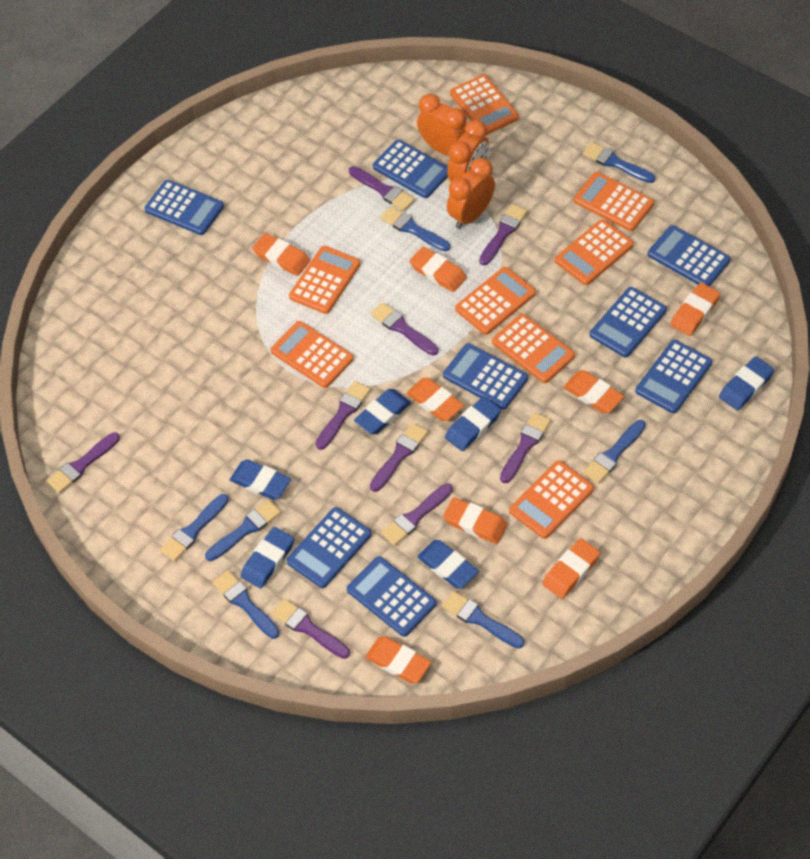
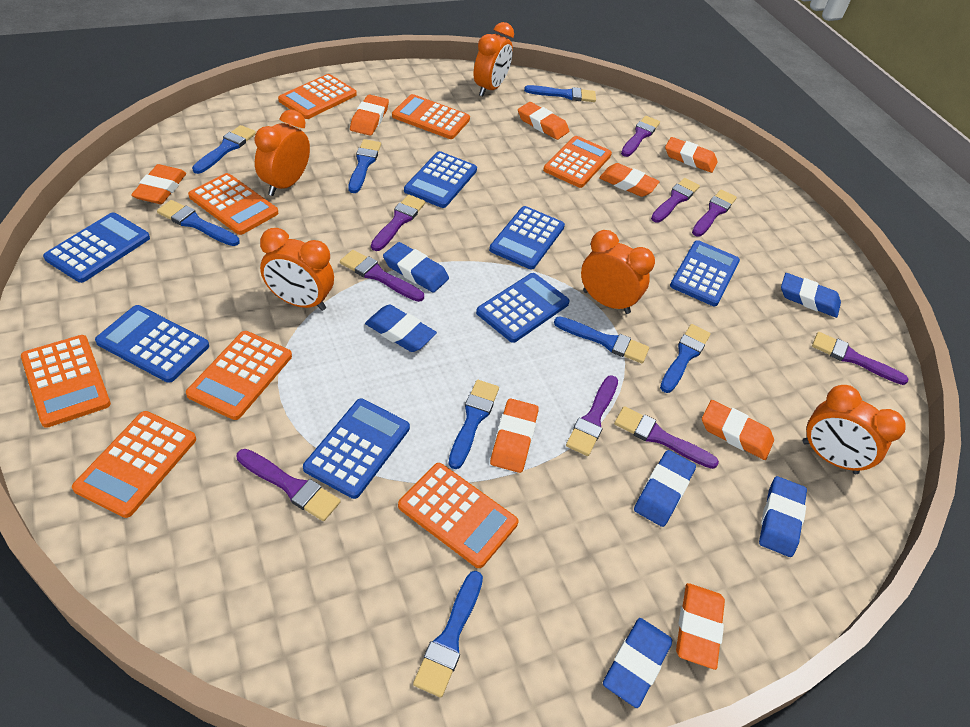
blue brush: [160,494,229,561] [205,499,281,561] [213,570,279,639] [380,206,450,252] [442,591,524,648] [583,142,655,183] [583,420,646,484] = 7 -> [157,200,240,246] [192,125,256,174] [349,139,381,193] [413,571,483,697] [449,380,499,469] [524,85,596,102] [554,316,649,363] [660,324,711,393] = 8
blue calculator: [144,180,224,235] [286,507,372,588] [347,556,437,637] [373,140,448,198] [443,343,528,410] [590,287,667,357] [635,340,712,413] [648,225,731,287] = 8 -> [43,212,150,283] [95,305,209,383] [303,399,410,499] [404,151,477,208] [476,273,570,343] [489,206,565,270] [670,240,740,306] = 7
orange clock: [417,94,467,155] [447,120,489,182] [447,158,495,229] = 3 -> [255,110,310,196] [260,228,334,311] [473,22,514,97] [581,230,655,314] [803,385,906,474] = 5

